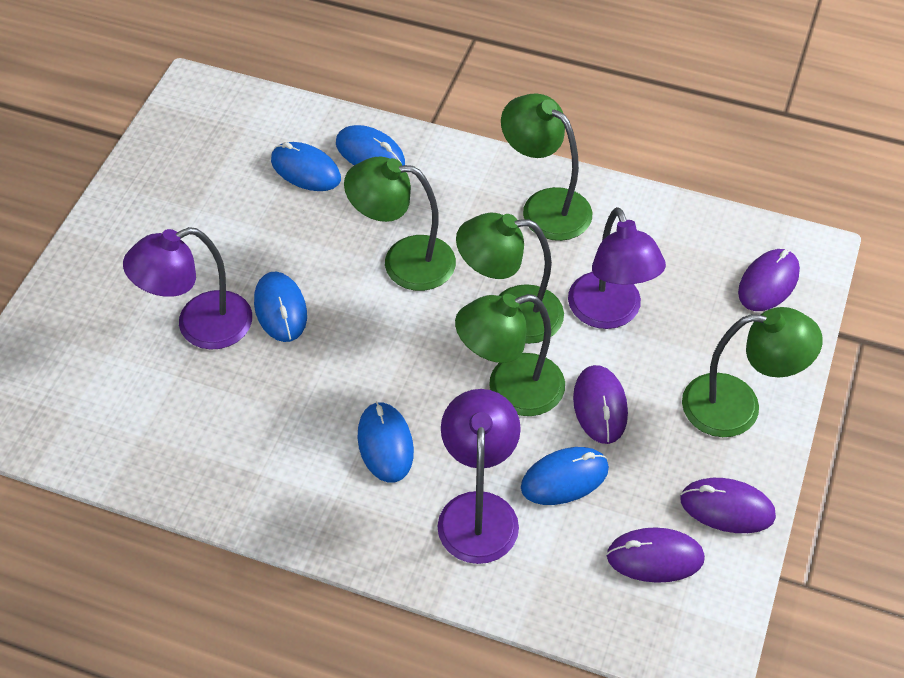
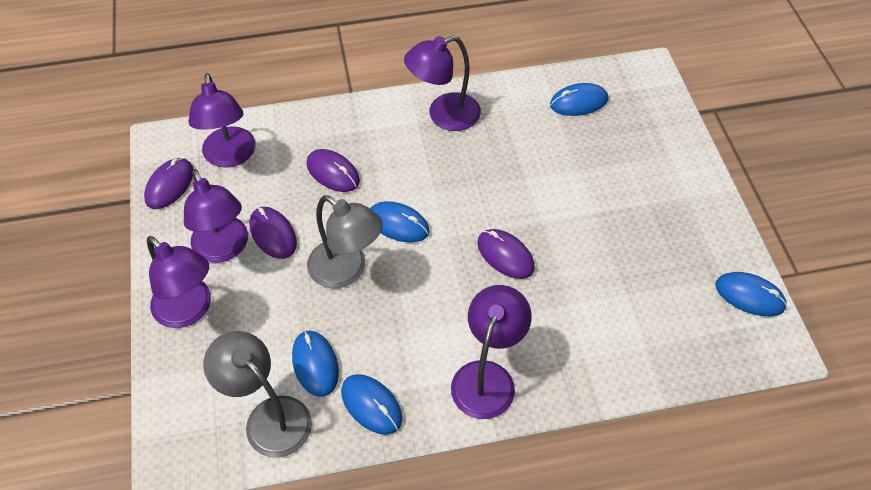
green lamp: [344,157,456,291] [455,294,565,416] [456,213,564,344] [501,94,592,241] [682,307,823,437] = 5 -> none = 0
grey lamp: none = 0 -> [203,331,312,458] [307,195,383,288] = 2
purple lamp: [123,227,252,350] [438,389,521,564] [568,207,666,329] = 3 -> [147,236,211,328] [184,169,248,263] [188,73,256,168] [404,36,481,131] [451,285,532,419] = 5

